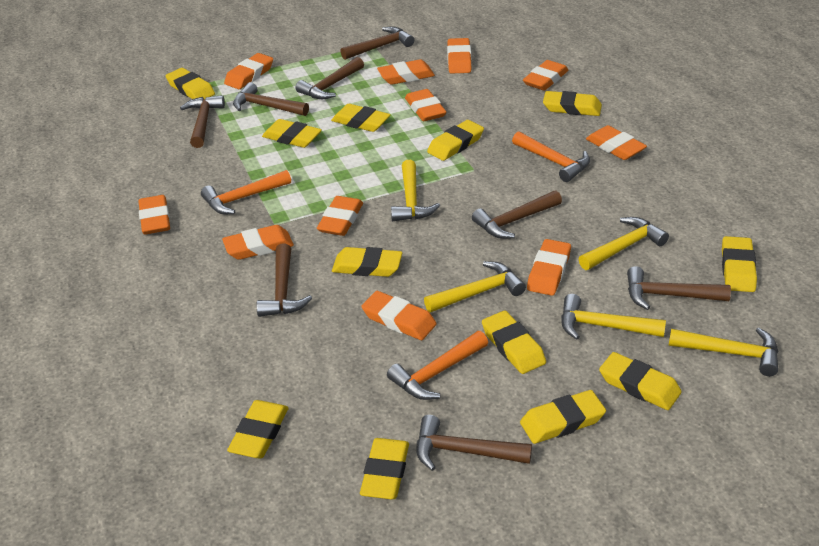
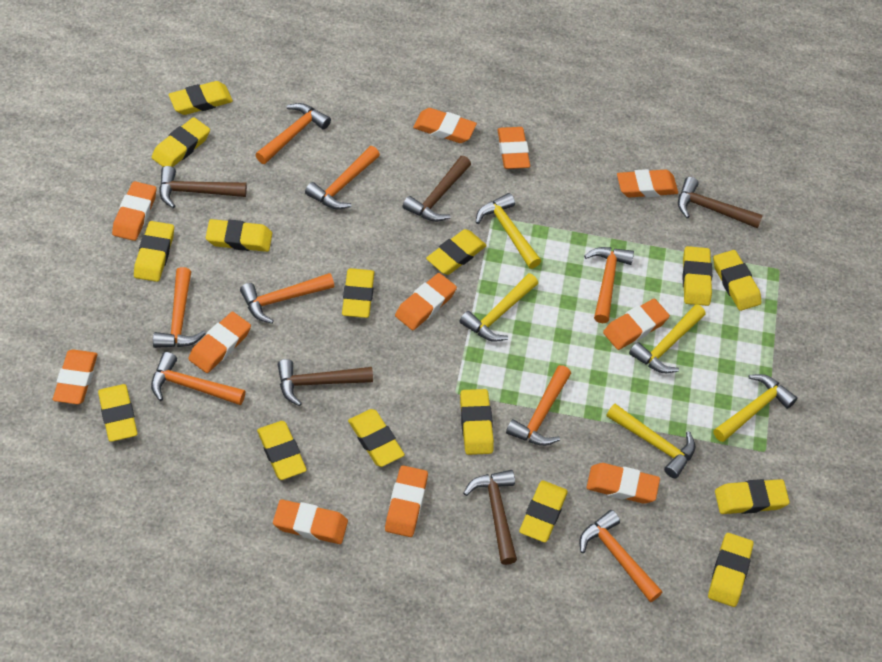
brown hammer: [180,95,225,148] [233,82,309,116] [257,243,312,317] [295,57,364,99] [340,27,414,60] [416,415,532,471] [472,190,562,239] [627,266,731,310] = 8 -> [159,166,247,208] [278,359,373,406] [402,156,471,222] [463,470,517,565] [678,177,763,228] = 5
orange hammer: [201,170,291,214] [387,331,488,400] [512,131,590,182] = 3 -> [151,352,245,405] [153,267,206,348] [240,273,334,324] [255,103,331,164] [305,146,380,210] [506,365,571,446] [580,510,663,602] [584,247,634,323] = 8
yellow eraser: [165,68,215,99] [227,400,288,458] [262,119,322,148] [331,104,391,132] [332,247,402,277] [360,438,409,499] [427,120,484,161] [482,311,546,374] [520,390,606,444] [543,91,602,116] [599,352,682,410] [722,236,757,292] = 12 -> [98,384,137,442] [134,221,174,282] [152,117,210,167] [169,81,233,115] [206,219,272,252] [257,421,307,480] [342,268,374,318] [348,409,405,467] [426,229,487,275] [460,389,494,455] [519,481,568,542] [683,246,712,306] [708,533,754,607] [713,250,761,311] [715,479,790,514] = 15

